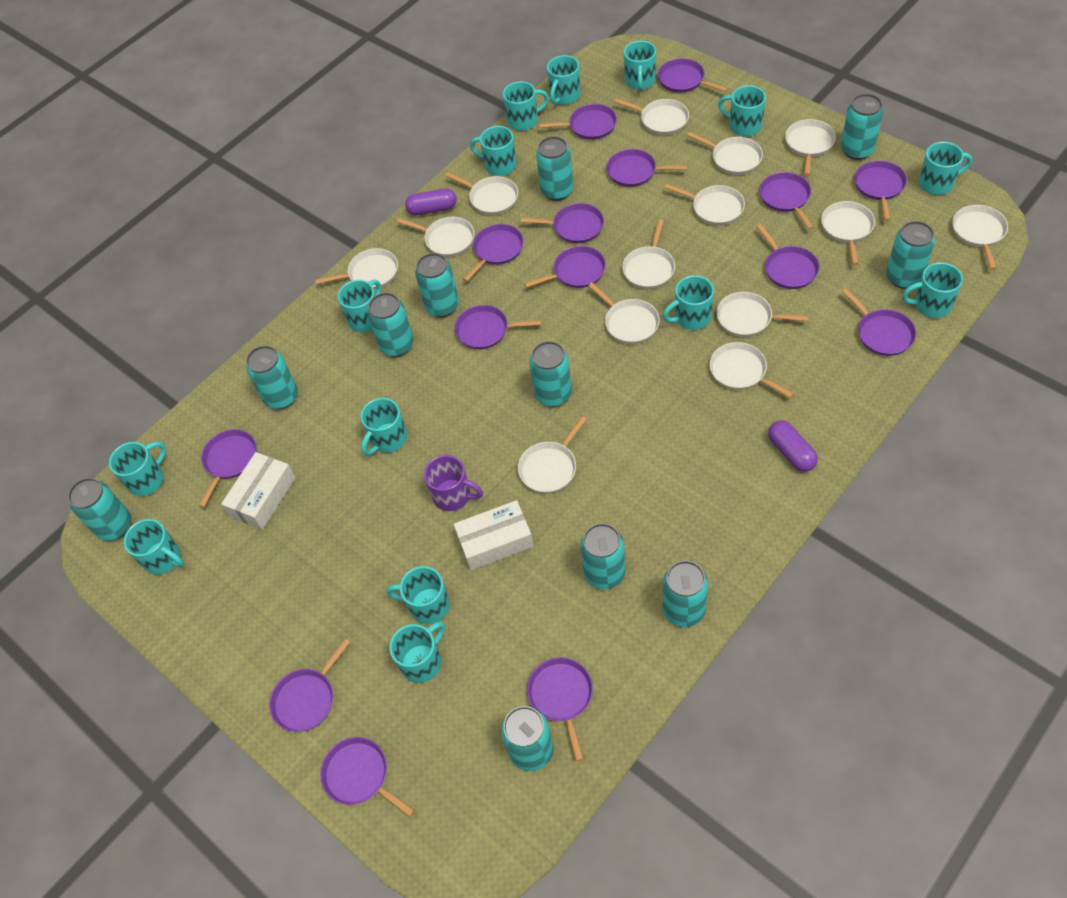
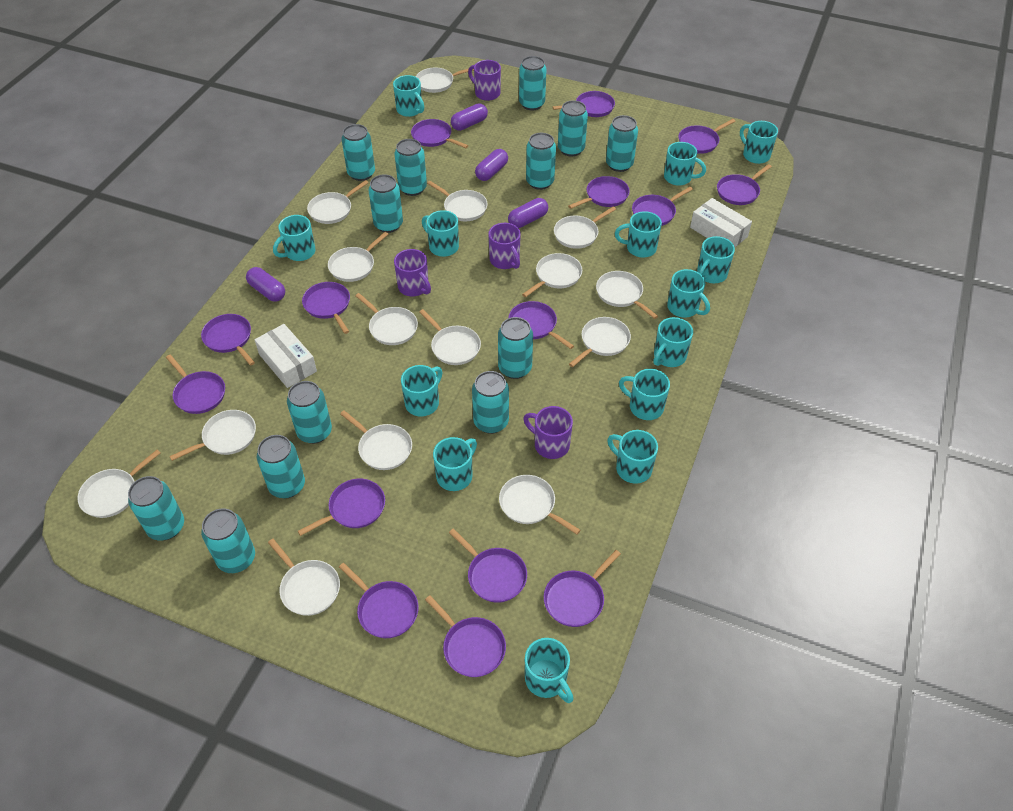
purple capsule: [405,188,457,215] [768,420,818,472] = 2 -> [246,267,285,301] [451,103,488,131] [475,149,508,181] [508,198,548,228] = 4
purple mug: [424,455,483,511] = 1 -> [394,249,431,296] [468,60,501,101] [488,223,521,269] [523,406,573,459] = 4
turquoise can: [68,478,131,541] [246,346,298,409] [367,293,414,357] [415,253,459,317] [501,706,554,771] [529,341,572,407] [536,136,573,201] [580,523,625,590] [662,561,708,627] [841,94,883,160] [886,221,935,289] = 11 -> [128,476,184,540] [201,508,255,573] [257,435,305,498] [287,381,332,444] [341,124,375,181] [369,174,403,233] [395,139,427,196] [472,371,509,434] [498,317,533,379] [519,56,547,110] [526,133,556,190] [558,100,588,156] [606,115,638,172] = 13
white pan: [315,248,398,289] [397,217,474,257] [446,172,518,215] [518,416,587,493] [588,283,660,344] [614,98,689,135] [622,219,675,289] [664,184,745,225] [687,132,763,175] [710,342,794,398] [716,292,808,337] [785,119,836,176] [821,201,875,265] [952,205,1008,270] = 14 -> [77,450,160,518] [169,410,256,461] [268,539,340,616] [307,180,368,224] [328,232,388,282] [340,410,412,470] [355,293,418,345] [416,68,474,93] [419,309,481,365] [427,181,488,221] [499,475,581,534] [522,253,582,297] [554,206,616,249] [569,317,631,367] [596,271,658,319] = 15

